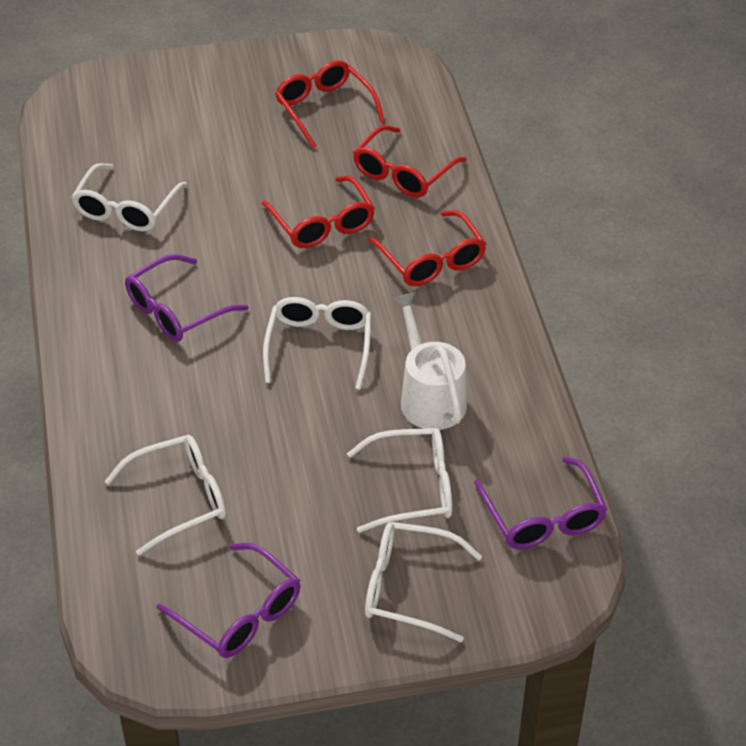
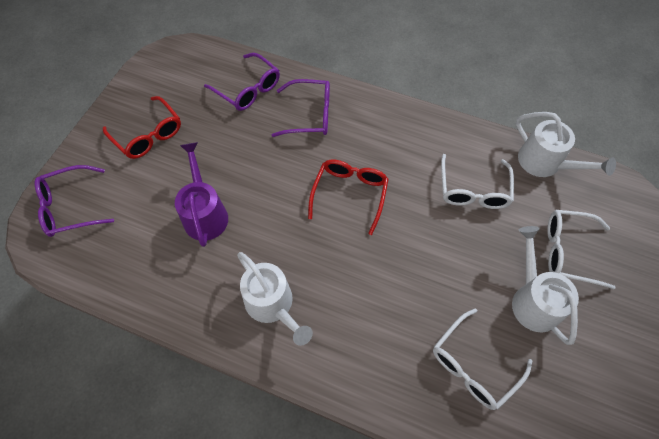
purple watering can: none = 0 -> [175,142,228,247] = 1
red glasses: [262,176,375,248] [275,60,385,148] [353,125,467,198] [368,210,487,286] = 4 -> [103,96,181,159] [308,159,389,235] = 2
white glasses: [72,163,187,232] [105,435,226,556] [263,297,371,390] [347,428,452,533] [365,522,482,642] = 5 -> [433,308,533,410] [441,154,514,209] [547,210,615,289] = 3
white watering can: [391,292,467,430] = 1 -> [237,252,313,346] [512,226,579,345] [516,112,616,177] = 3

